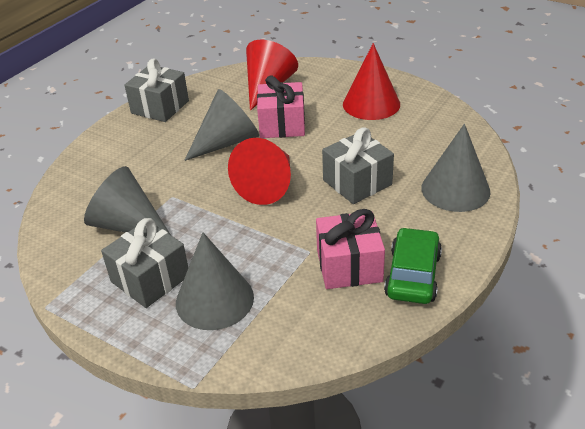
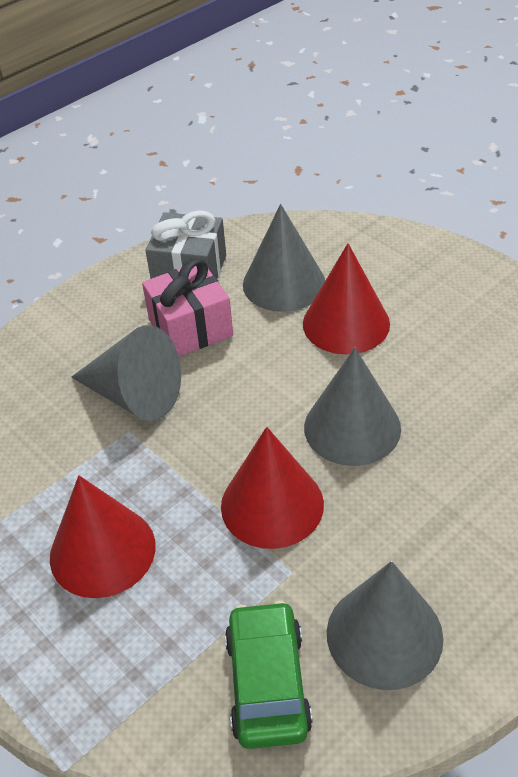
grey gift: [101,218,188,308] [124,58,189,122] [322,127,394,204] = 3 -> [145,210,226,279] = 1
pink gift: [257,75,305,138] [316,209,385,289] = 2 -> [142,258,233,356] = 1

